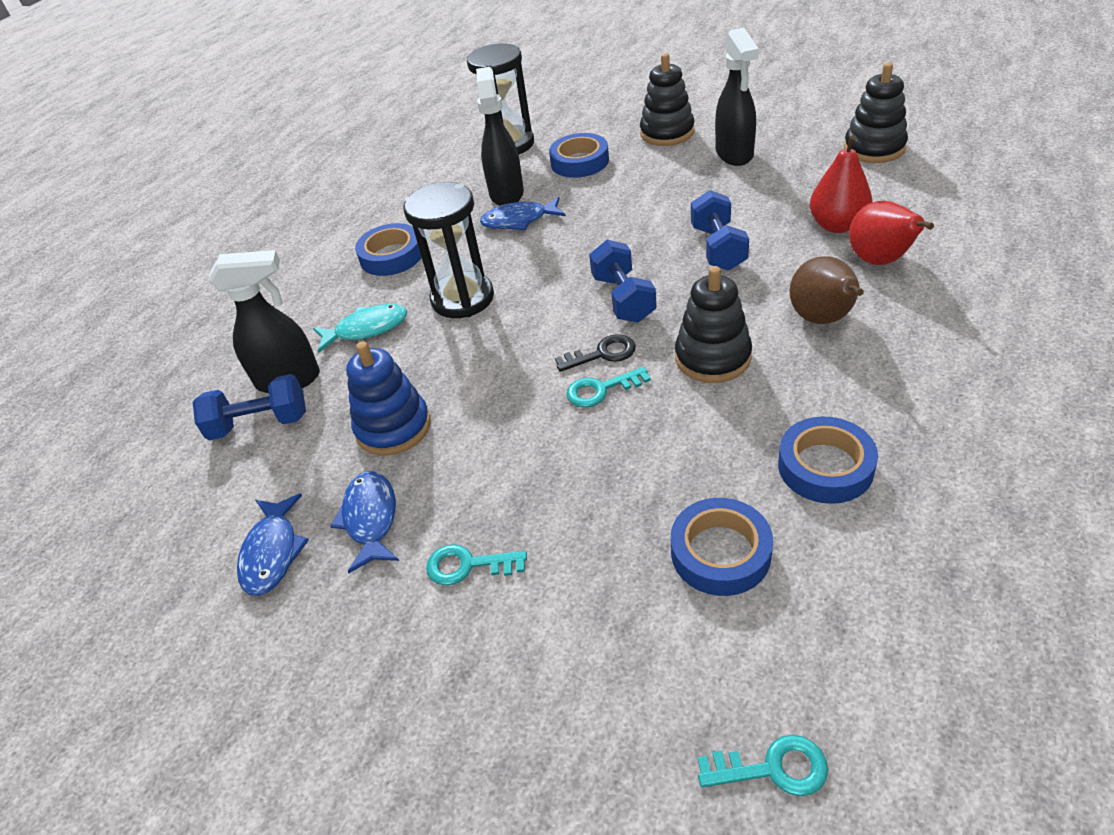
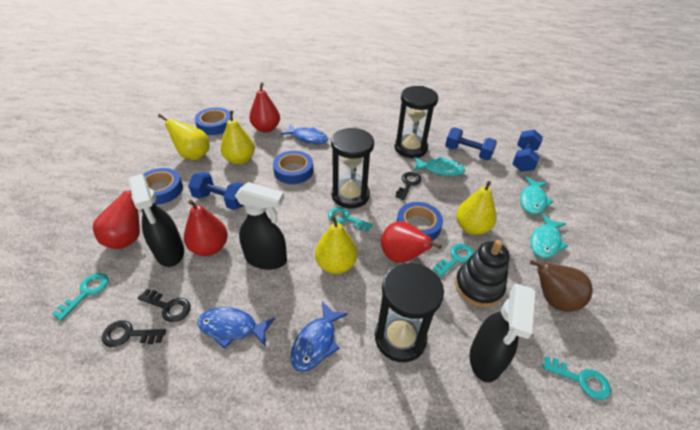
black hourglass: [403,182,494,318] [467,43,534,155] = 2 -> [331,128,374,208] [375,263,444,362] [394,86,438,158] = 3
black key: [555,334,636,372] = 1 -> [102,321,166,347] [138,289,191,322] [395,172,422,200] = 3
black stacking toy: [640,53,695,146] [675,266,752,383] [844,63,908,163] = 3 -> [455,240,510,307] = 1
blue stacking toy: [346,341,431,456] = 1 -> none = 0
red pear: [810,135,873,233] [849,201,934,265] = 2 -> [93,190,140,249] [184,200,228,256] [249,82,280,133] [381,221,442,263] = 4
turquoise fish: [313,304,407,353] = 1 -> [413,157,465,176] [520,176,553,215] [531,214,568,258] = 3
turquoise key: [426,544,527,586] [566,367,651,408] [698,735,828,796] = 3 -> [52,273,109,321] [328,207,373,232] [433,244,474,277] [542,356,611,400] = 4
yellow pear: none = 0 -> [158,114,210,160] [220,111,255,164] [315,215,357,274] [456,181,496,235] = 4

